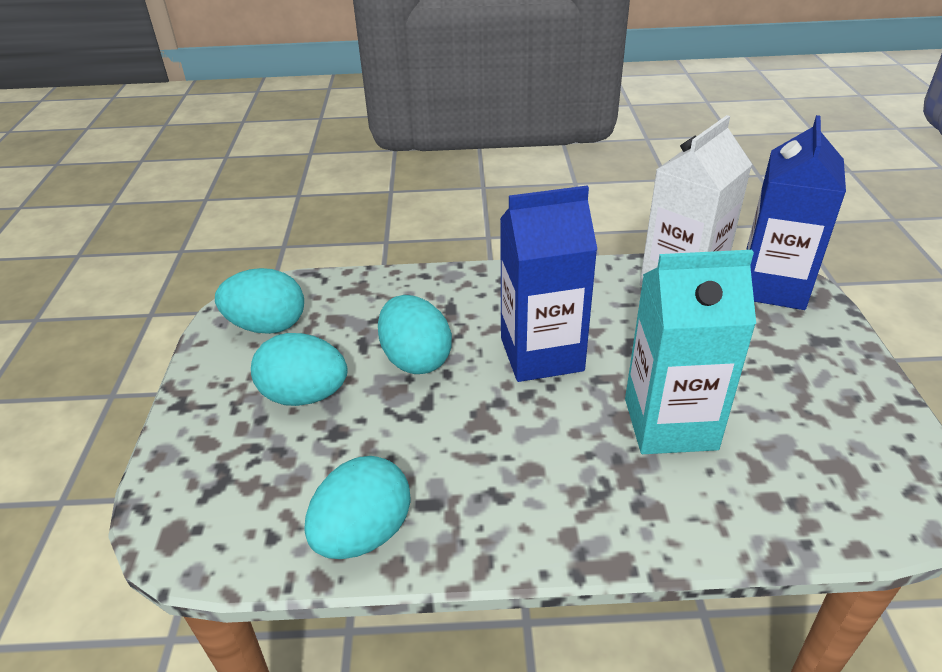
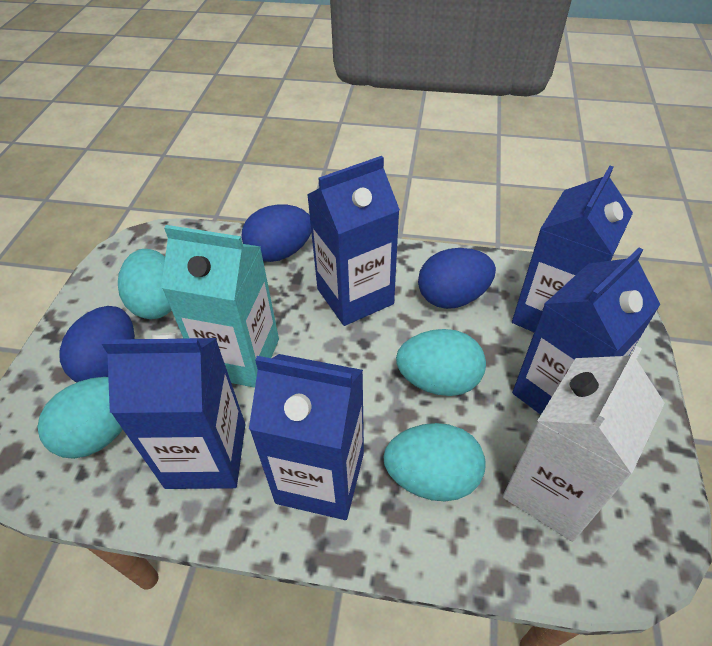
blue carton: [500,186,597,382] [746,115,846,310] = 2 -> [102,333,245,489] [249,354,364,520] [307,156,400,326] [512,166,633,332] [512,247,661,415] = 5
blue egg: none = 0 -> [59,306,135,382] [241,204,311,262] [418,248,496,309] = 3

